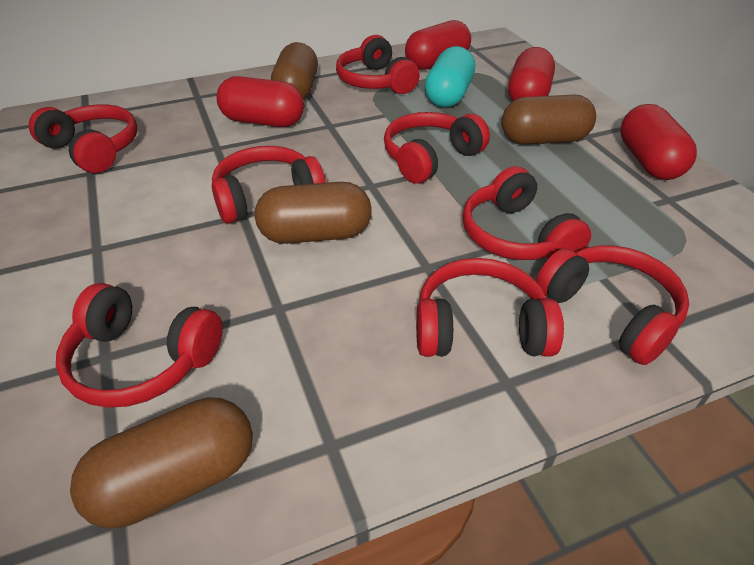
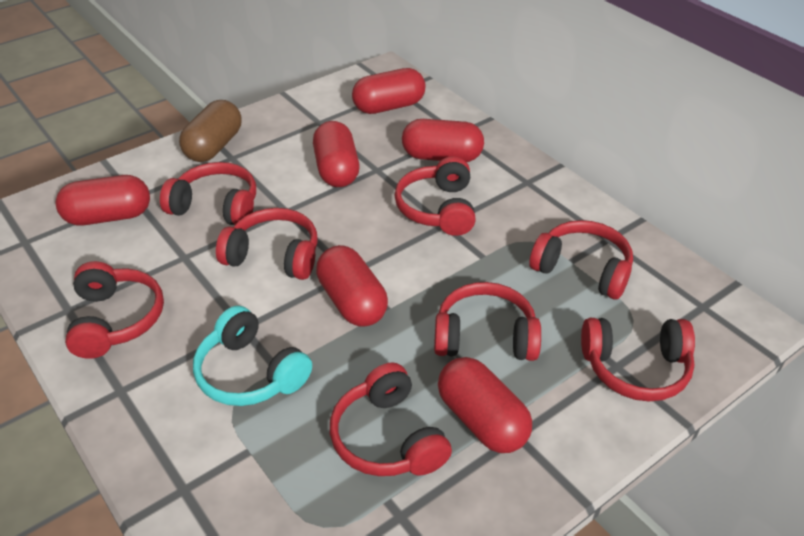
brown capsule: [70,397,253,528] [255,182,372,244] [271,42,318,100] [501,94,596,145] = 4 -> [179,100,242,162] = 1
red capsule: [217,76,304,127] [405,20,471,70] [508,47,555,101] [620,104,697,180] = 4 -> [56,175,150,225] [313,121,359,187] [316,245,388,327] [352,68,426,114] [402,119,484,162] [438,357,532,453] = 6
turquoise capsule: [425,46,475,107] = 1 -> none = 0
turquoise headphones: none = 0 -> [193,306,312,406] = 1

